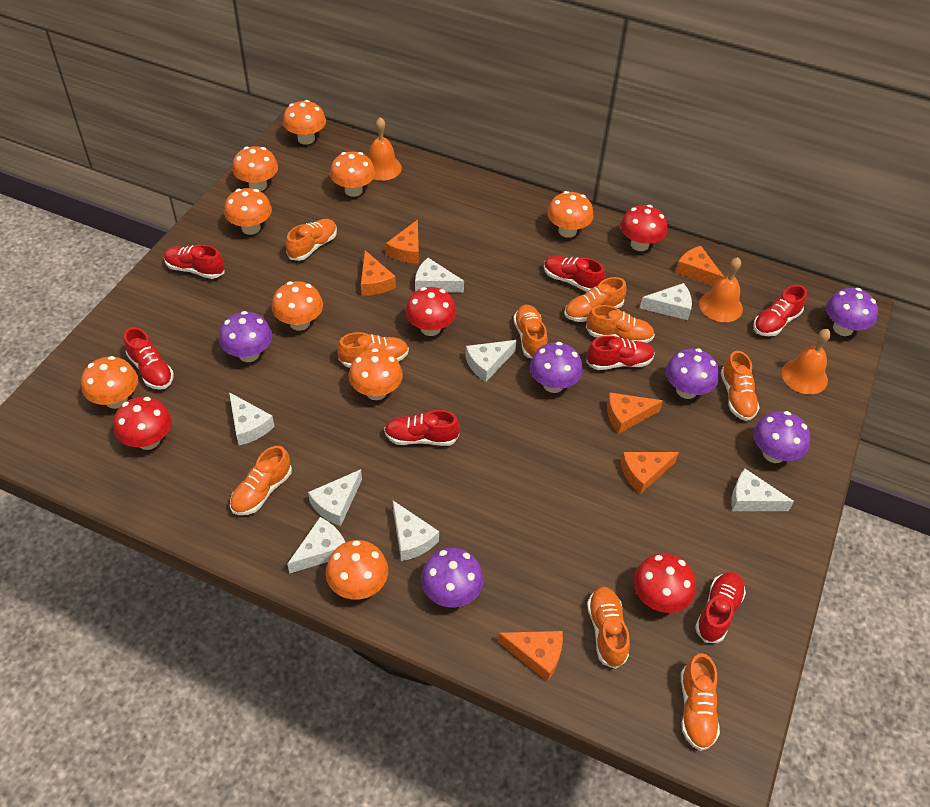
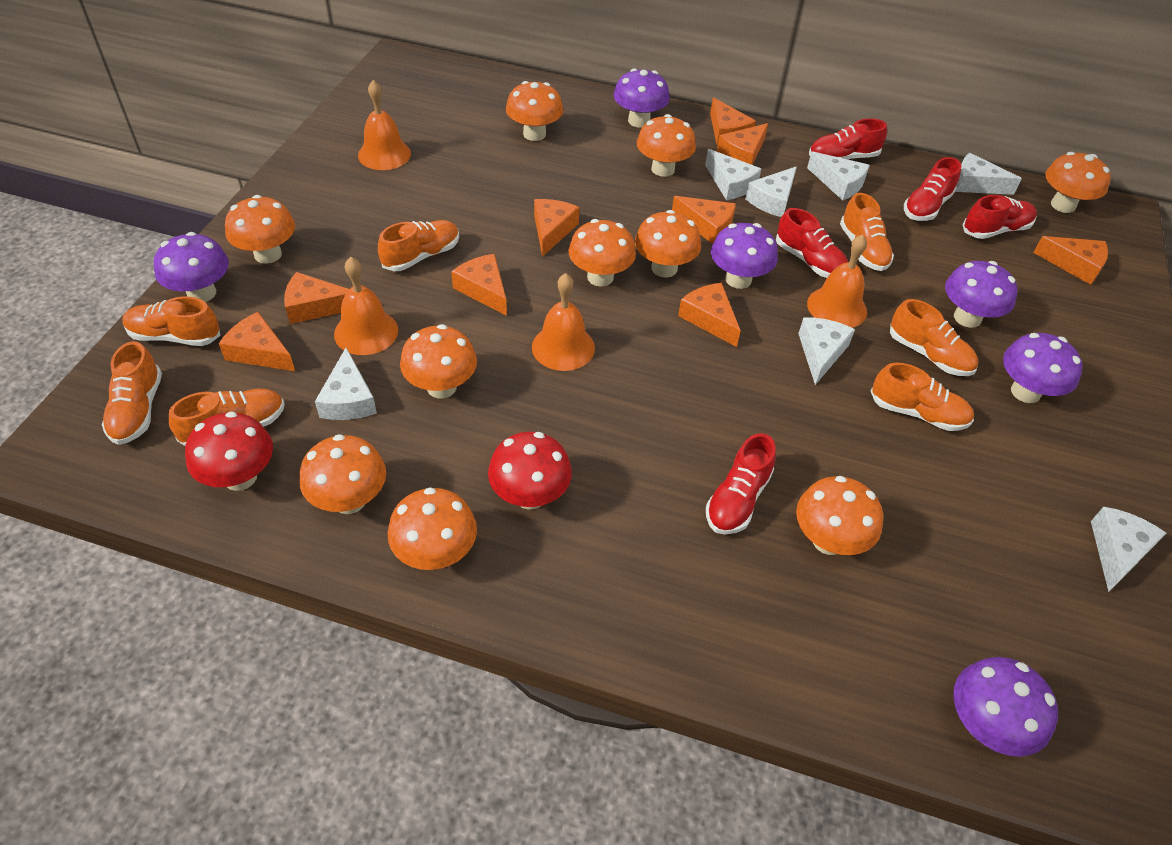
orange bell: [368,117,402,181] [699,257,743,322] [782,329,831,394] = 3 -> [334,257,398,355] [358,80,411,170] [532,273,595,371] [807,234,867,328] = 4
orange cheese: [361,250,396,296] [386,220,419,263] [498,631,563,682] [607,392,663,434] [621,452,679,494] [675,246,723,286] = 6 -> [219,312,295,371] [284,272,349,324] [451,254,507,316] [534,199,580,257] [672,196,736,244] [678,283,741,347] [710,97,756,145] [717,123,768,165] [1033,236,1108,285] = 9
orange mushroom: [81,356,138,409] [224,188,272,235] [232,146,278,191] [272,281,323,331] [283,100,326,145] [326,540,388,600] [330,152,375,197] [349,348,403,400] [547,191,594,238] = 9 -> [225,195,295,264] [300,434,386,514] [388,487,477,570] [400,324,477,399] [506,81,564,141] [568,219,636,287] [635,210,701,278] [637,114,696,177] [796,476,883,555] [1045,152,1111,213] = 10
orange shoe: [230,446,292,515] [286,219,337,261] [337,332,409,368] [513,305,548,359] [564,277,627,322] [586,305,655,343] [587,587,630,669] [681,653,720,751] [721,351,760,421] = 9 -> [102,341,162,445] [122,296,221,346] [169,389,285,446] [378,220,459,271] [840,193,894,271] [871,363,974,431] [890,299,979,376] = 7
red mushroom: [113,397,172,450] [405,287,456,336] [620,205,667,251] [633,553,696,613] = 4 -> [185,411,273,491] [488,432,572,510] = 2
red shoe: [124,327,174,390] [164,245,224,279] [384,410,460,446] [544,255,605,292] [586,335,655,370] [695,572,746,643] [753,285,807,336] = 7 -> [706,433,776,535] [776,208,848,278] [809,118,887,159] [904,157,962,221] [963,195,1037,239] = 5
white cheese: [229,392,275,445] [287,517,346,574] [308,469,362,526] [393,501,439,561] [415,258,464,292] [465,340,517,382] [640,283,692,320] [731,469,794,511] = 8 -> [315,348,377,420] [705,149,761,200] [745,166,797,217] [798,317,855,385] [807,151,870,200] [956,153,1022,195] [1091,507,1167,592] = 7

